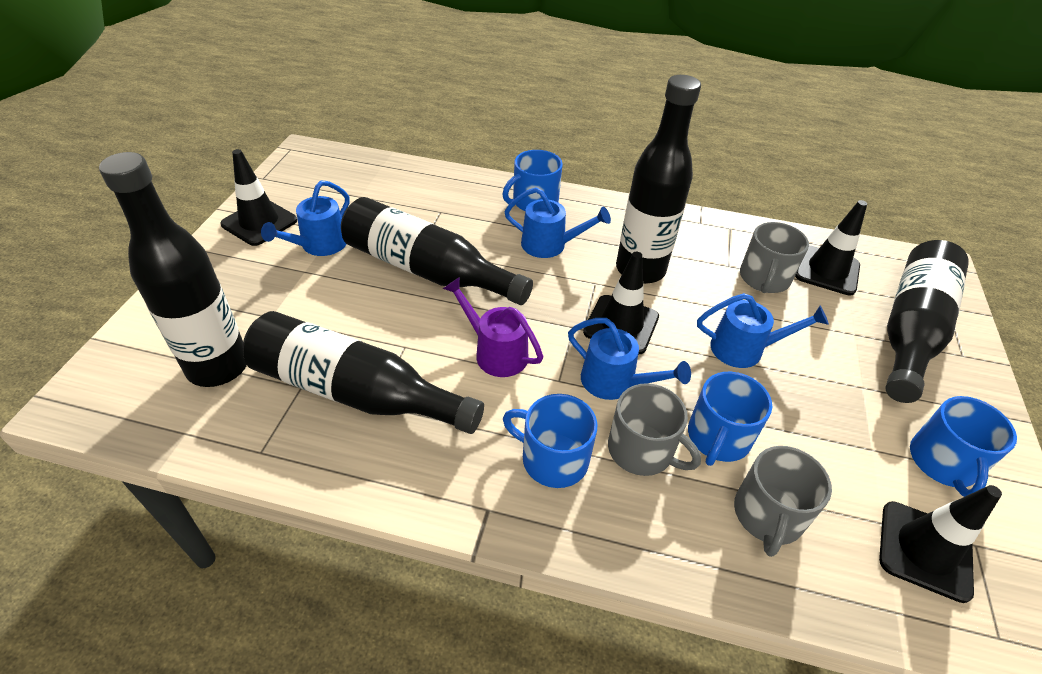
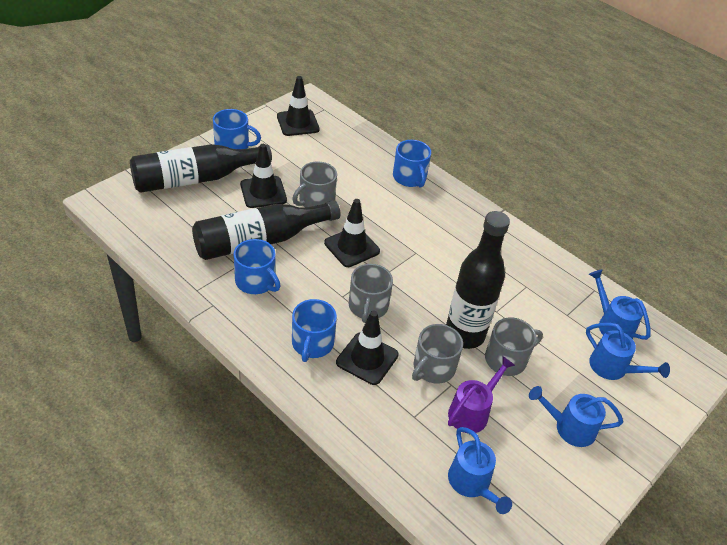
black bottle: [99,152,247,387] [243,311,484,434] [341,197,533,305] [616,75,701,284] [885,240,969,403] = 5 -> [130,144,272,193] [192,200,340,260] [446,211,510,349] = 3
grey mug: [608,383,701,476] [734,446,832,557] [740,222,809,293] = 3 -> [292,161,337,207] [348,264,393,323] [412,324,463,383] [485,317,543,376] = 4

